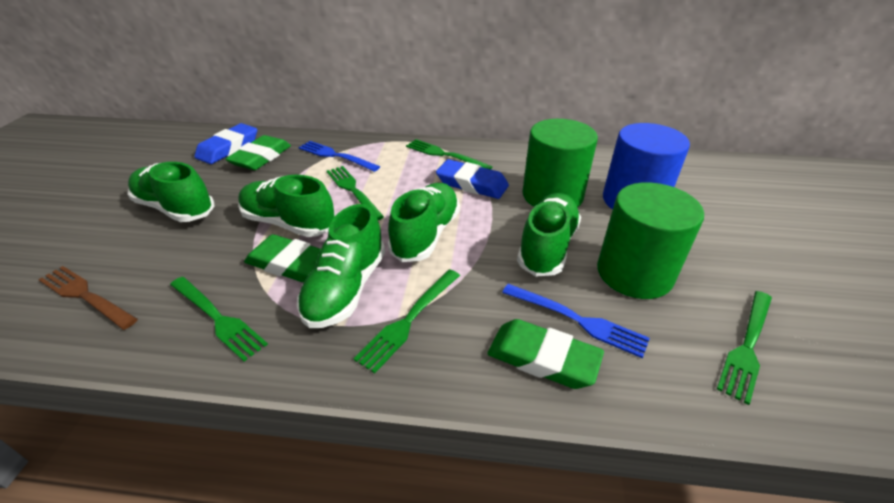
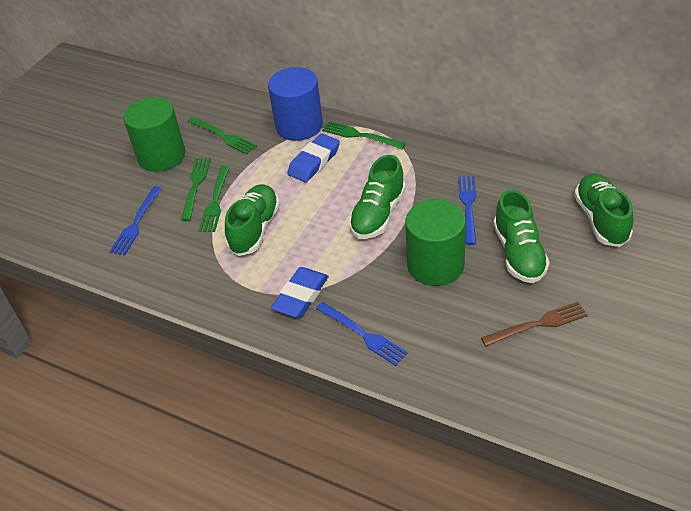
blue fork: [298,141,380,172] [502,284,650,358] = 2 -> [110,186,162,255] [316,302,408,366] [458,176,476,245] = 3
green eraser: [225,135,291,170] [244,234,321,282] [487,319,604,389] = 3 -> none = 0
green fork: [170,277,268,361] [327,166,384,220] [353,269,460,373] [406,139,492,169] [717,291,772,405] = 5 -> [181,158,211,221] [188,117,257,154] [199,165,230,232] [322,121,406,149] = 4
green shoe: [127,162,215,222] [238,175,335,237] [297,204,385,328] [388,183,460,262] [517,193,581,277] = 5 -> [225,184,280,256] [349,155,406,239] [493,190,550,283] [574,174,634,247] = 4

